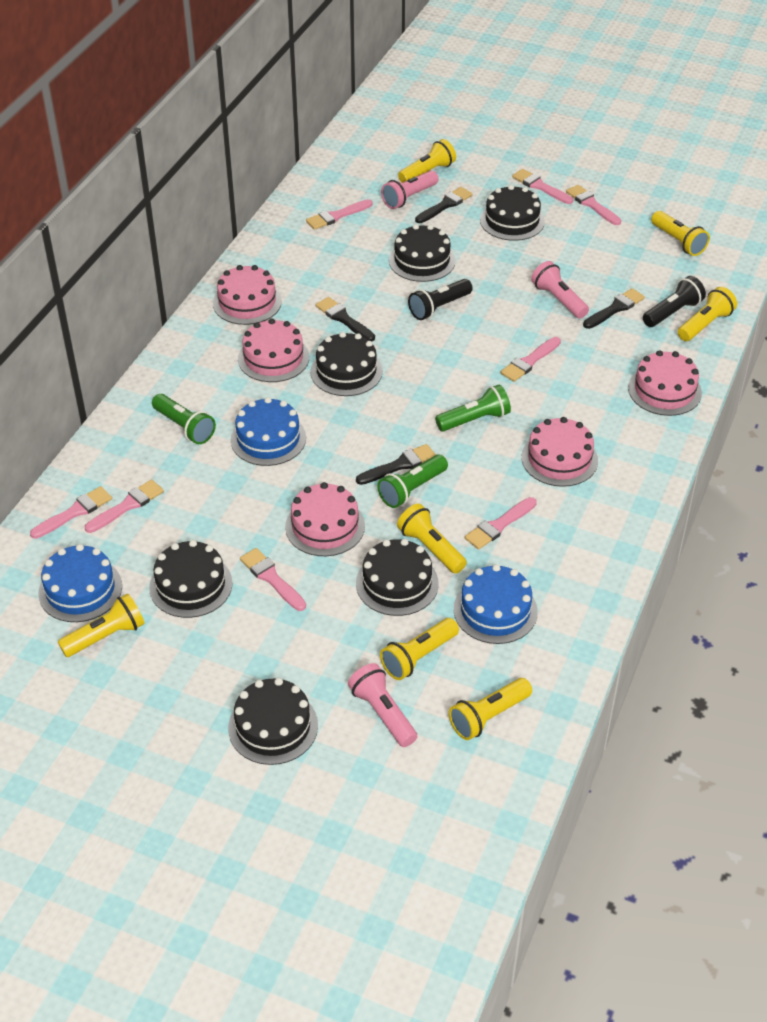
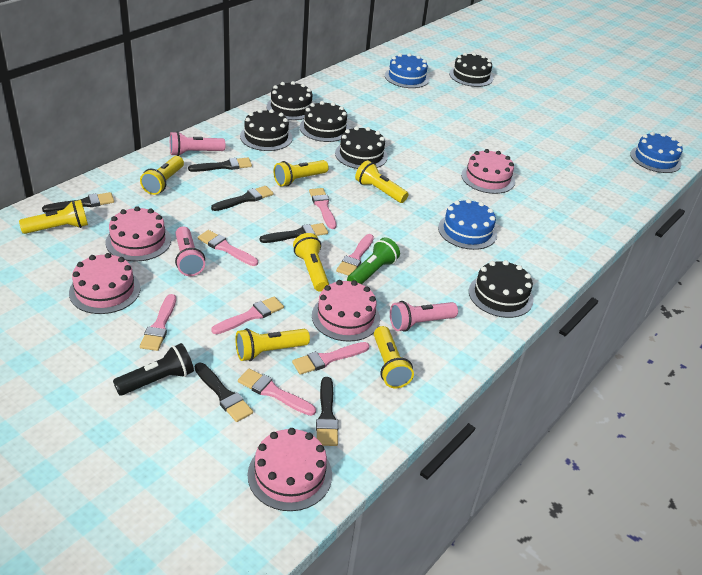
black brush: [316,297,375,342] [356,444,436,485] [415,187,472,223] [583,288,645,329] = 4 -> [42,192,114,212] [188,158,252,172] [195,363,253,422] [211,186,273,211] [260,223,328,243] [316,377,338,446] = 6
black flashlight: [408,279,473,320] [643,276,706,327] = 2 -> [113,343,194,396] = 1
green flashlight: [152,394,216,444] [378,454,448,508] [435,384,511,431] = 3 -> [347,237,400,284] = 1
pink brush: [30,486,112,539] [85,479,164,533] [240,548,306,611] [306,199,372,230] [465,497,537,549] [500,337,561,382] [512,169,573,204] [566,185,621,225] = 8 -> [140,294,176,351] [198,230,258,266] [211,296,284,334] [238,369,316,416] [292,342,370,375] [309,188,336,229] [336,234,374,276] = 7

